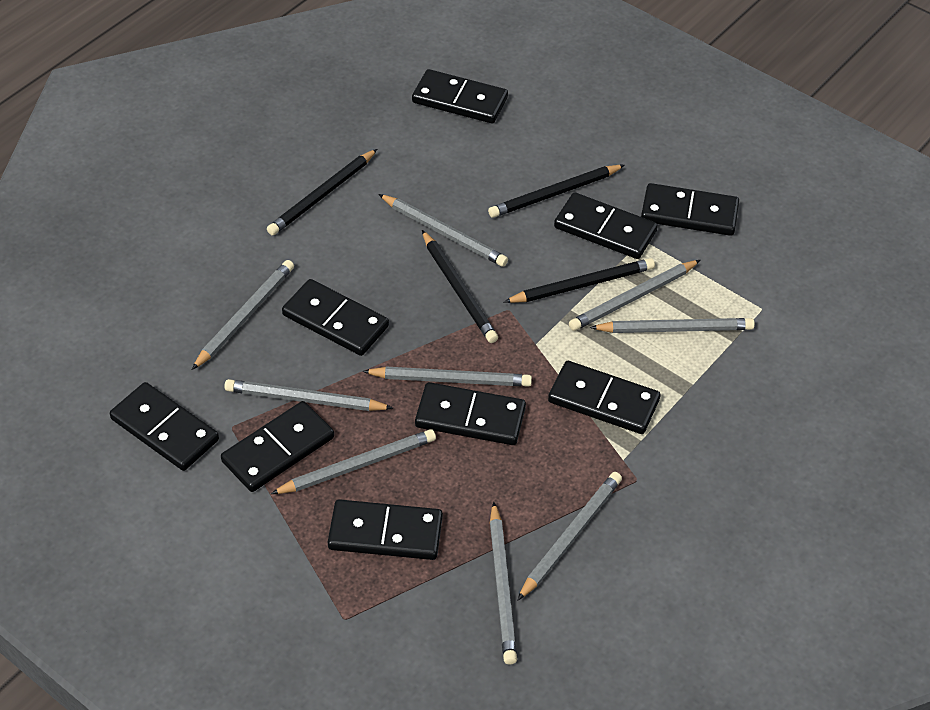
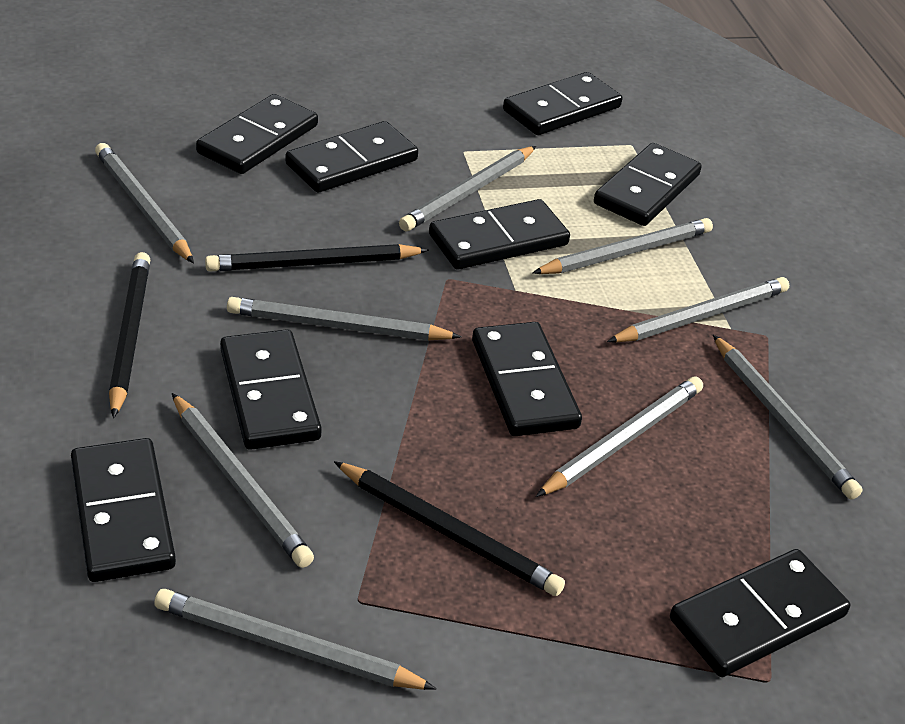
black pencil: [267,149,377,235] [422,230,498,343] [488,165,625,218] [504,258,655,303] = 4 -> [109,252,151,418] [205,244,429,272] [334,461,565,596] = 3

